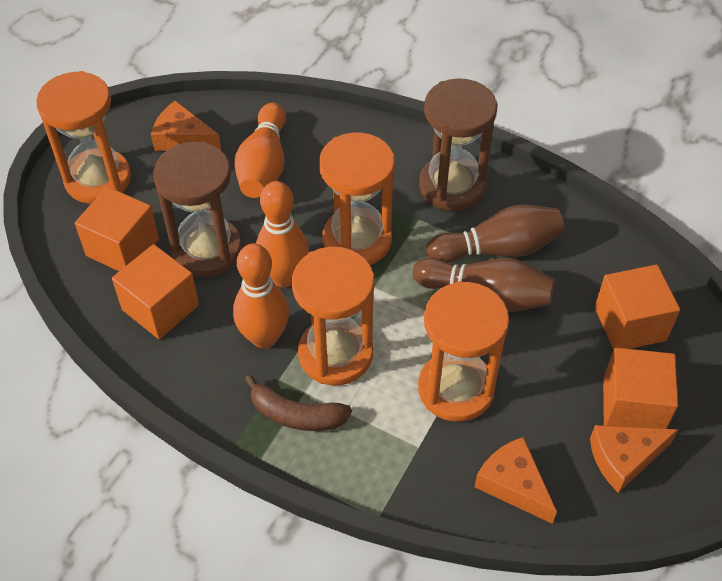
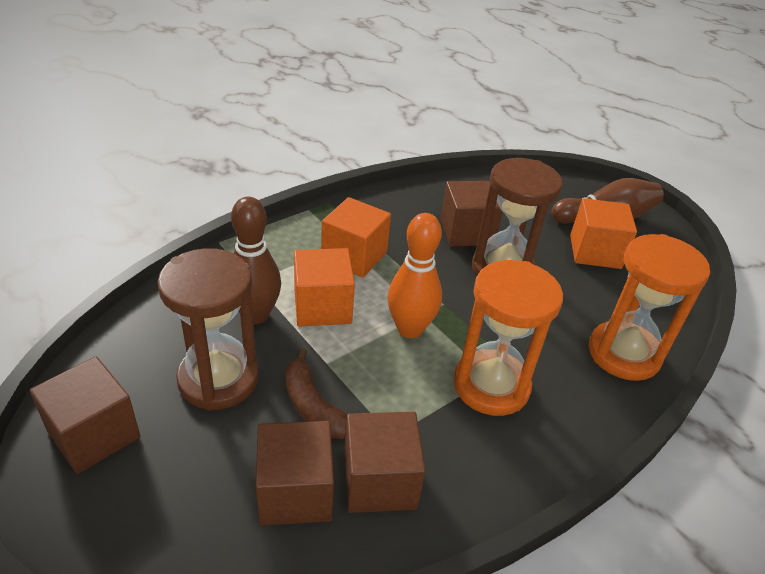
brown cube: none = 0 -> [30,357,140,474] [256,421,334,526] [344,412,426,513] [440,181,503,246] = 4
orange bowling pin: [233,243,289,348] [235,103,286,198] [256,181,309,288] = 3 -> [387,213,442,338] = 1
orange cheese: [151,101,221,151] [475,437,557,524] [590,425,678,493] = 3 -> none = 0
orange cube: [75,187,159,271] [112,244,199,339] [595,265,680,350] [603,348,678,429] = 4 -> [294,248,355,327] [321,197,391,278] [570,198,637,269] = 3
orange hourglass: [36,71,131,204] [292,247,374,385] [319,132,395,265] [418,281,509,422] = 4 -> [454,260,563,416] [589,234,710,381] = 2

